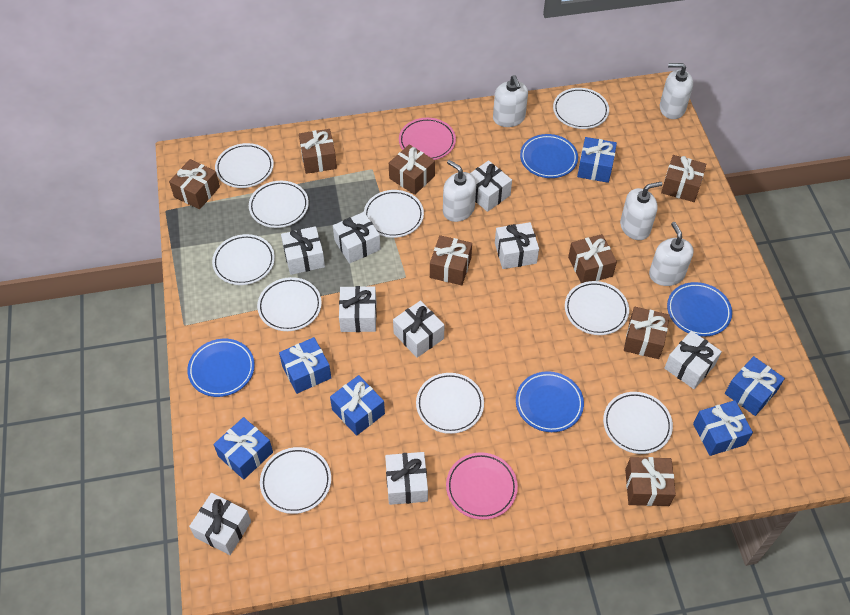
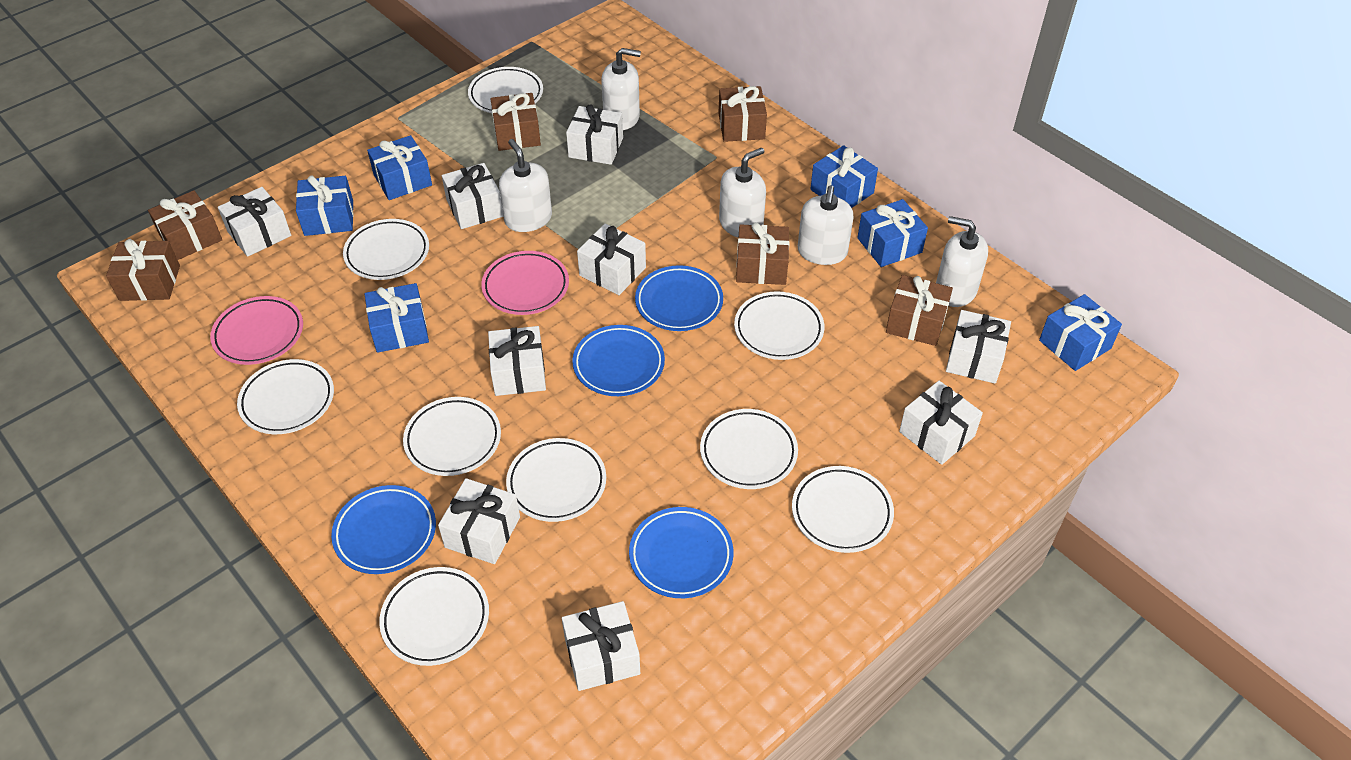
brown gift: [169,159,220,210] [299,129,337,174] [389,144,435,195] [430,235,472,285] [568,234,617,283] [624,307,670,359] [625,457,676,506] [661,155,706,202] = 8 -> [106,239,180,301] [148,190,222,260] [490,93,541,151] [718,86,767,142] [736,222,789,285] [886,275,953,346] = 6
white plate: [212,234,275,285] [215,143,274,188] [249,181,309,228] [257,277,322,331] [260,447,331,514] [364,190,424,238] [416,373,484,434] [553,88,609,129] [565,281,629,335] [603,392,673,454] = 10 -> [237,359,334,434] [343,219,429,280] [379,567,489,666] [403,397,501,476] [468,67,543,113] [506,438,606,522] [700,409,798,489] [734,291,824,360] [792,466,894,553] = 9

